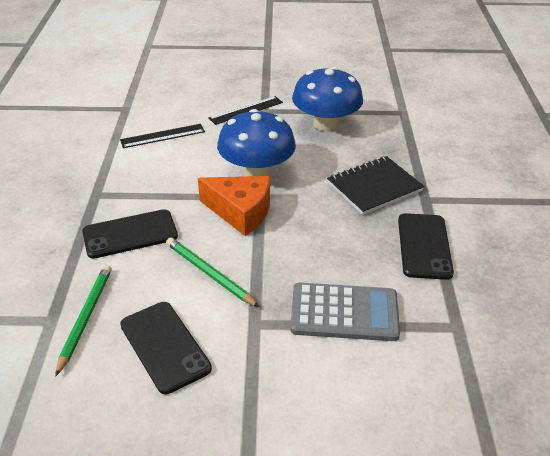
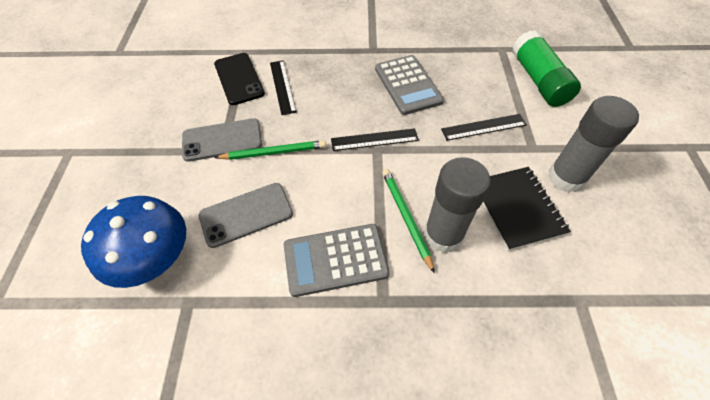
black phone: [82,209,178,259] [120,302,212,394] [398,213,454,280] = 3 -> [214,53,265,105] = 1
black ruler: [120,124,205,148] [208,96,283,125] = 2 -> [270,60,297,115] [331,128,419,151] [441,114,527,141] = 3
blue mushroom: [217,109,296,176] [292,67,363,131] = 2 -> [81,196,186,288] = 1
green glue stick: none = 0 -> [512,30,581,107] = 1
grey calculator: [290,283,400,341] = 1 -> [284,224,390,297] [375,55,444,115] = 2
grey glue stick: none = 0 -> [424,157,491,253] [548,96,639,192] = 2
grey phone: none = 0 -> [182,118,262,162] [198,183,293,248] = 2
orange cheese: [198,176,270,236] = 1 -> none = 0

